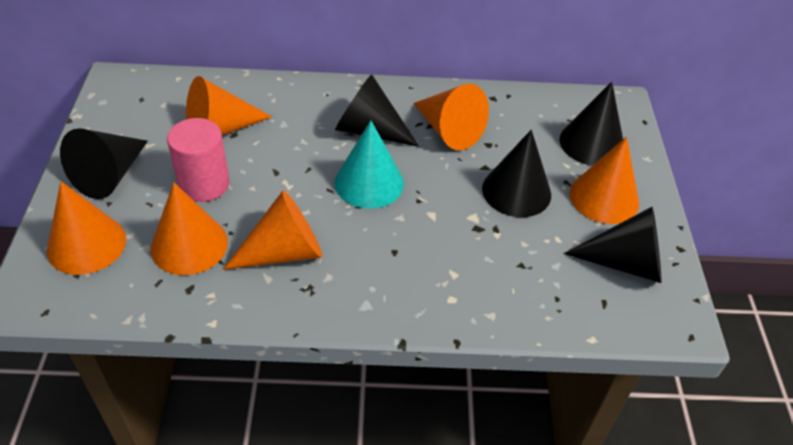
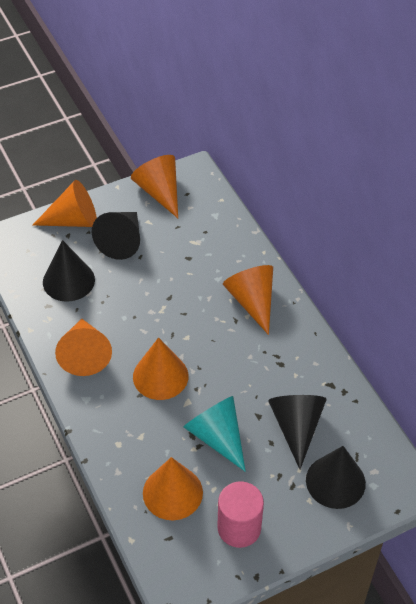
black cone: [60,128,148,199] [335,74,419,147] [482,130,551,217] [560,82,623,166] [564,207,661,283] = 5 -> [43,240,95,302] [92,212,140,260] [268,395,327,469] [306,446,366,509] = 4

